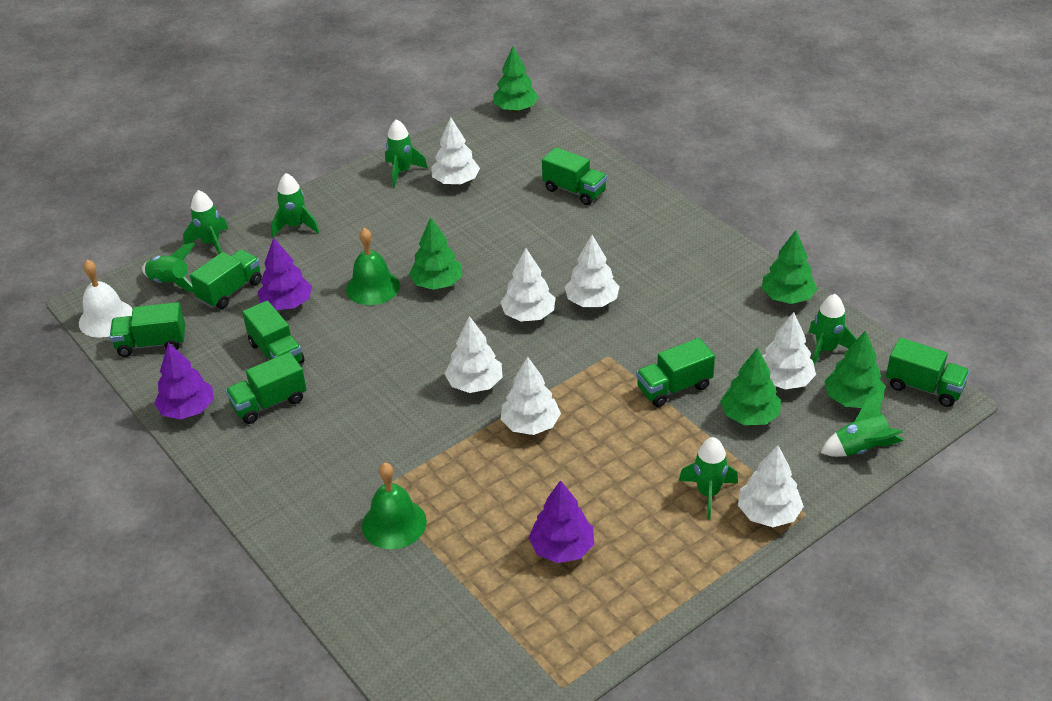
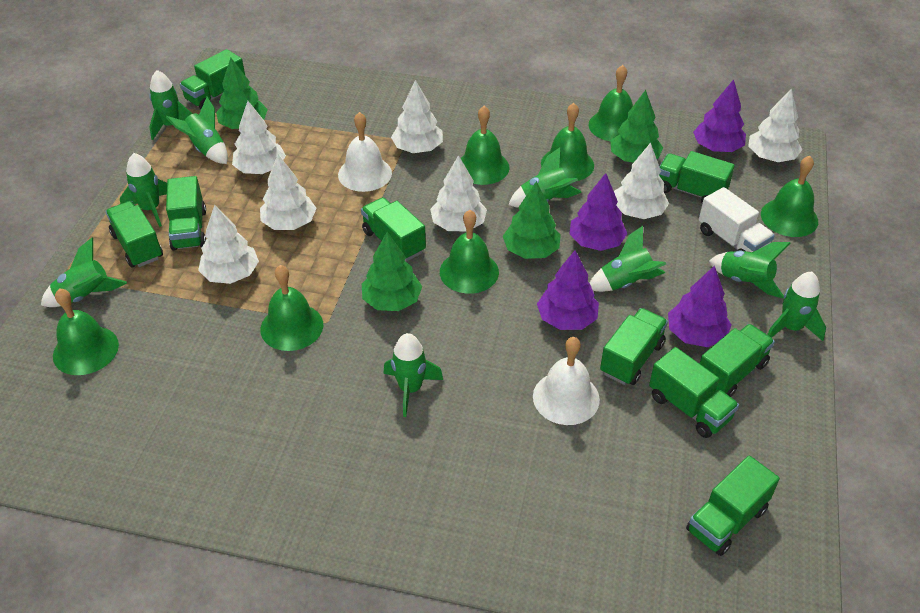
green bell: [346,228,400,305] [362,463,427,549] = 2 -> [53,288,119,375] [261,265,323,351] [440,210,499,294] [461,106,510,185] [541,103,594,181] [588,65,633,141] [761,156,818,237] = 7
green rocket: [142,243,195,292] [183,190,228,254] [271,173,319,237] [385,119,428,187] [679,437,738,520] [809,294,857,365] [821,391,904,457] = 7 -> [41,238,127,307] [120,153,167,227] [149,70,193,140] [165,97,228,164] [383,333,443,417] [509,147,582,208] [590,226,666,292] [709,242,791,299] [767,272,826,341] = 9
green tree: [409,217,463,290] [493,46,539,112] [720,347,781,425] [761,230,817,304] [824,330,885,408] = 5 -> [216,57,268,129] [362,232,422,311] [503,181,561,259] [610,90,663,163] = 4
green truck: [110,302,185,357] [190,249,262,309] [225,352,307,424] [242,301,305,363] [542,147,607,205] [636,338,715,407] [886,338,970,407] = 7 -> [105,201,163,267] [166,176,206,251] [180,49,245,109] [361,197,426,262] [600,308,668,385] [649,347,739,438] [659,151,735,203] [686,455,780,556] [700,324,775,397] = 9
purple tree: [154,343,213,419] [258,238,312,310] [529,480,594,563] = 3 -> [537,251,599,330] [569,173,627,251] [668,265,732,347] [693,79,746,152] = 4
white bell: [79,259,133,338] = 1 -> [338,112,392,192] [533,337,600,425] = 2
white truck: none = 0 -> [699,187,775,252] = 1

